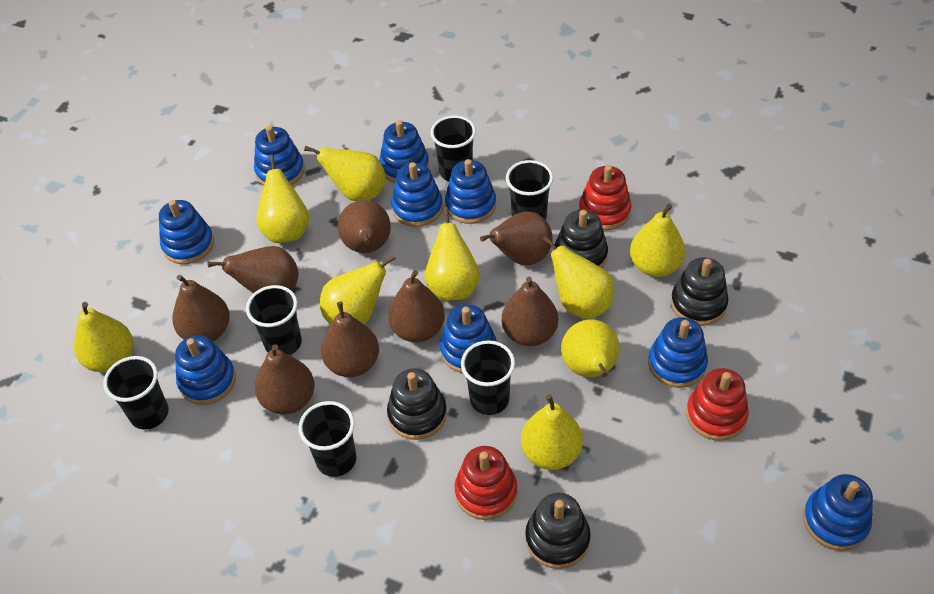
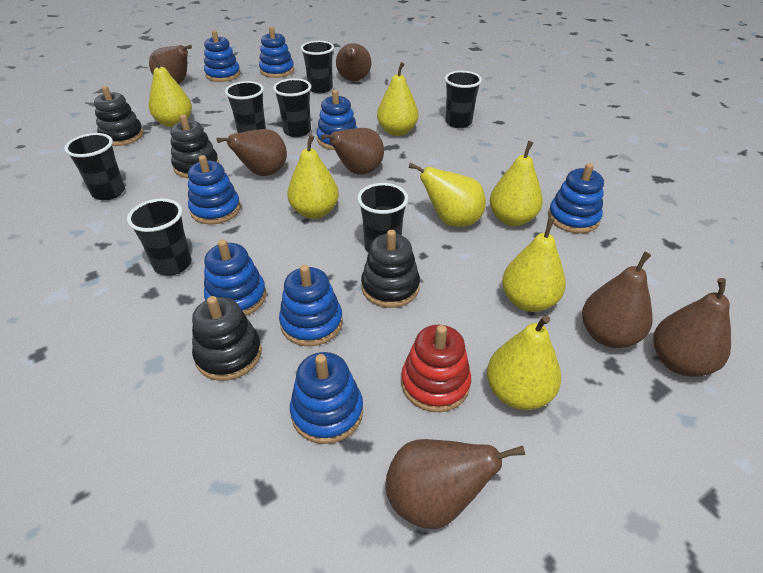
black cup: [103,356,169,430] [246,285,302,355] [298,401,357,477] [430,115,476,181] [461,340,515,415] [506,160,553,220] = 6 -> [64,133,125,200] [127,198,192,276] [225,81,266,133] [273,78,311,137] [301,41,334,93] [357,183,408,253] [445,71,482,128] = 7
blue stacking toy: [159,200,214,264] [175,335,236,405] [254,125,305,185] [379,120,429,183] [391,162,443,227] [440,304,497,373] [445,159,496,224] [648,317,708,388] [803,474,873,551] = 9 -> [188,155,241,225] [204,30,241,82] [204,239,266,316] [259,27,294,78] [279,265,343,347] [290,352,363,444] [317,90,358,150] [548,163,604,233] = 8
brown pear: [172,275,230,342] [207,246,298,293] [255,344,315,415] [321,302,379,377] [338,200,391,253] [388,270,445,342] [480,212,553,265] [502,277,558,346] = 8 -> [149,45,192,84] [217,129,287,176] [321,128,384,175] [336,43,371,81] [386,439,525,529] [582,252,652,348] [653,278,731,377] = 7
red stacking toy: [454,446,517,520] [579,165,632,230] [686,368,749,441] = 3 -> [401,325,471,412] = 1
yellow pear: [74,302,133,372] [256,154,309,243] [304,146,386,201] [320,255,396,325] [425,207,480,301] [521,394,583,470] [542,236,614,319] [561,319,620,377] [630,204,685,277] = 9 -> [149,55,192,127] [287,135,339,219] [377,62,418,136] [409,163,486,227] [487,315,561,410] [490,141,543,226] [502,218,566,312] = 7

